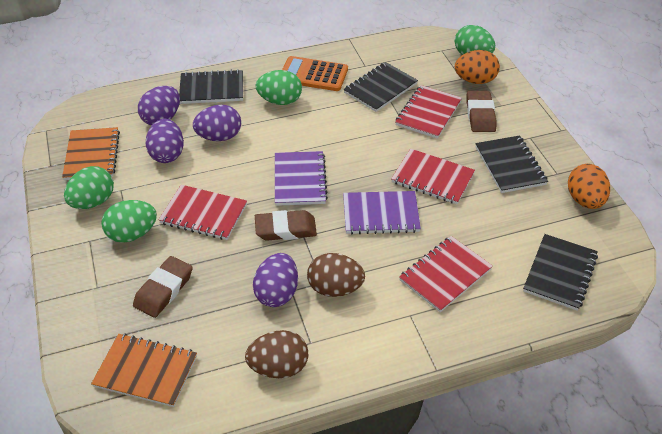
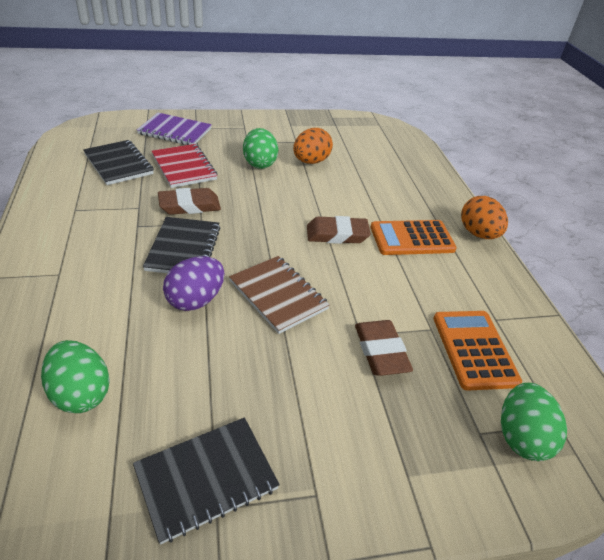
black notebook: [179,69,243,104] [344,62,418,112] [476,135,548,193] [523,234,598,311] = 4 -> [83,140,154,185] [133,417,280,545] [143,217,221,273] = 3
brown egg: [245,330,308,378] [307,253,365,297] = 2 -> none = 0
brown notebook: none = 0 -> [229,256,330,334] = 1
green egg: [64,166,114,209] [101,200,157,243] [255,70,302,105] [455,25,495,55] = 4 -> [41,340,110,413] [243,128,278,169] [501,383,567,461] = 3
orange calculator: [282,56,348,91] = 1 -> [370,220,457,255] [434,311,522,391] = 2
orange notebook: [62,127,120,180] [91,333,197,407] = 2 -> none = 0
purple egg: [138,86,180,125] [146,119,184,163] [193,105,241,141] [253,253,298,307] = 4 -> [163,256,224,311] = 1
purple notebook: [275,151,328,206] [343,191,421,234] = 2 -> [137,113,212,145] = 1
red notebook: [159,185,247,240] [391,149,475,205] [395,85,462,139] [399,236,493,312] = 4 -> [152,144,217,188] = 1

